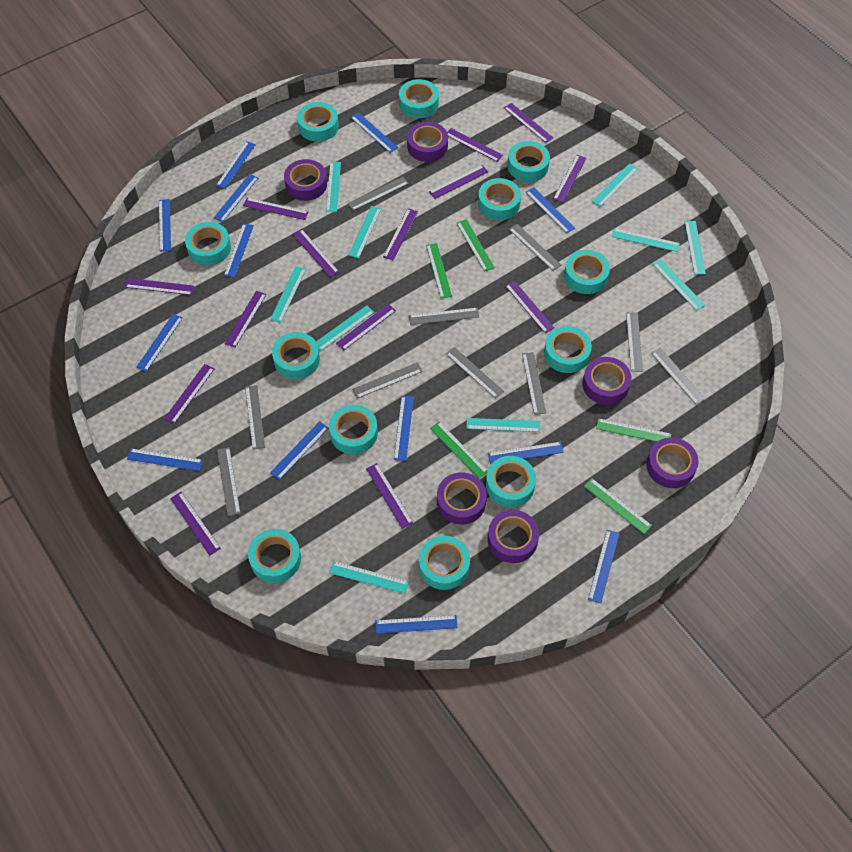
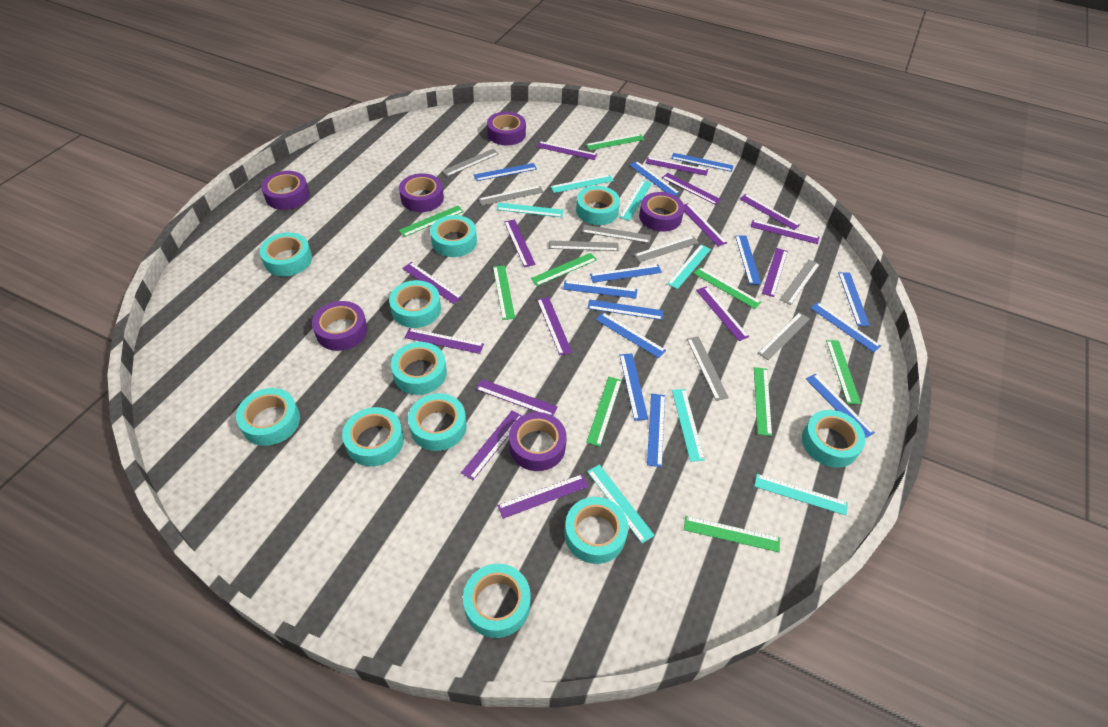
green ruler: [426,243,452,299] [430,421,488,478] [457,219,495,272] [584,478,652,534] [596,418,671,442] = 5 -> [399,206,464,237] [493,265,515,320] [531,253,597,286] [586,134,644,150] [586,377,622,447] [684,516,780,552] [693,267,761,309] [754,367,772,436] [826,340,861,404] = 9
grey ruler: [217,447,240,516] [245,385,265,450] [348,177,409,211] [352,362,423,399] [409,308,479,325] [446,347,504,399] [509,224,561,271] [522,352,546,415] [626,312,643,372] [651,347,705,405] = 10 -> [442,149,499,177] [479,186,543,206] [549,240,619,251] [582,225,651,243] [634,236,699,262] [687,336,729,401] [758,312,810,360] [780,259,820,305] = 8
purple ruler: [125,278,195,295] [164,364,215,424] [170,492,221,556] [225,291,267,348] [243,198,308,220] [293,229,339,277] [336,304,396,351] [366,463,413,529] [383,208,418,260] [429,165,488,199] [447,128,503,162] [504,103,553,143] [505,281,554,333] [553,155,587,203] = 14 -> [402,262,462,304] [405,328,484,354] [461,410,522,480] [476,379,557,416] [497,474,589,519] [504,220,536,267] [536,141,597,160] [537,297,572,355] [646,157,708,176] [662,173,721,205] [684,203,727,247] [696,286,749,341] [739,194,800,230] [751,220,819,244] [762,248,788,297] = 15
turquoise ruler: [270,266,306,323] [316,305,374,351] [326,162,341,212] [329,561,409,594] [348,206,381,258] [466,418,541,432] [592,163,638,207] [612,228,680,252] [653,259,705,311] [685,221,706,275] = 10 -> [496,203,564,217] [550,174,614,193] [587,464,655,543] [619,180,652,221] [667,245,711,289] [672,389,705,462] [754,474,848,516] = 7
turquoise tape: [185,222,231,265] [248,529,301,583] [272,332,320,379] [297,102,339,142] [329,405,378,454] [399,79,439,118] [419,536,470,590] [478,178,521,220] [486,456,536,507] [507,141,550,182] [544,326,592,373] [564,250,610,294] = 12 -> [236,388,300,446] [259,232,312,276] [342,407,404,466] [389,280,441,328] [391,342,447,395] [408,393,467,451] [430,215,477,257] [463,564,531,638] [565,497,628,564] [576,186,620,225] [802,410,865,468] = 11

